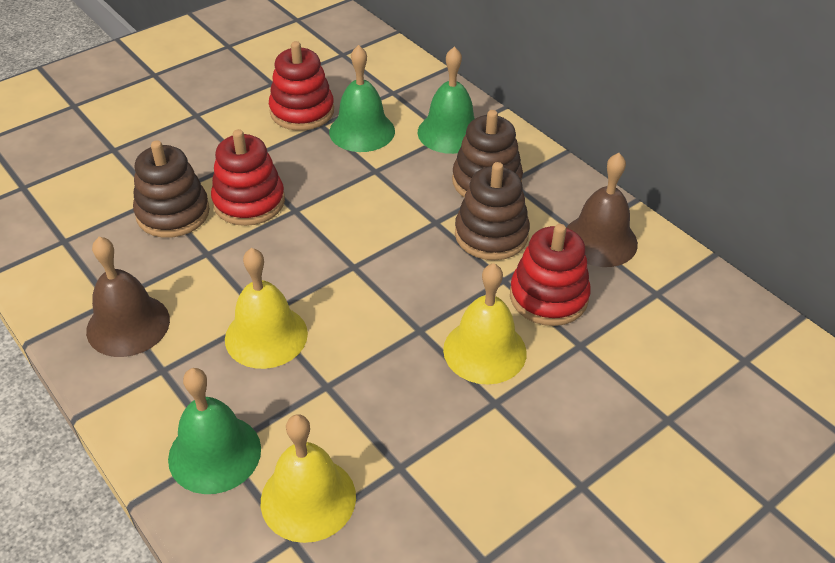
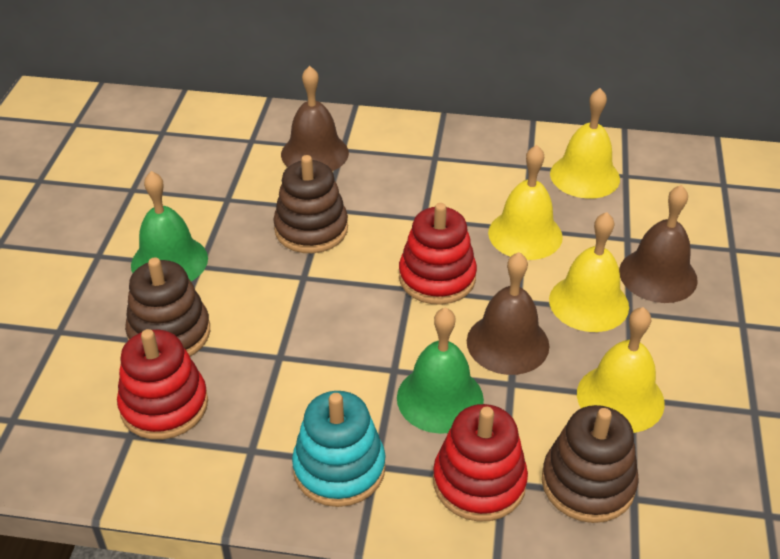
brown bell: [86,237,170,357] [566,153,638,267] = 2 -> [281,66,349,171] [467,252,550,375] [619,185,698,303] = 3
green bell: [168,368,261,494] [329,45,395,152] [417,47,475,154] = 3 -> [131,171,208,281] [397,307,484,434] = 2
turquoise stacking toy: none = 0 -> [292,391,386,507] = 1
yellow bell: [225,248,308,369] [261,414,356,543] [443,263,527,385] = 3 -> [488,145,563,260] [549,212,629,332] [550,88,620,199] [577,307,665,433] = 4

